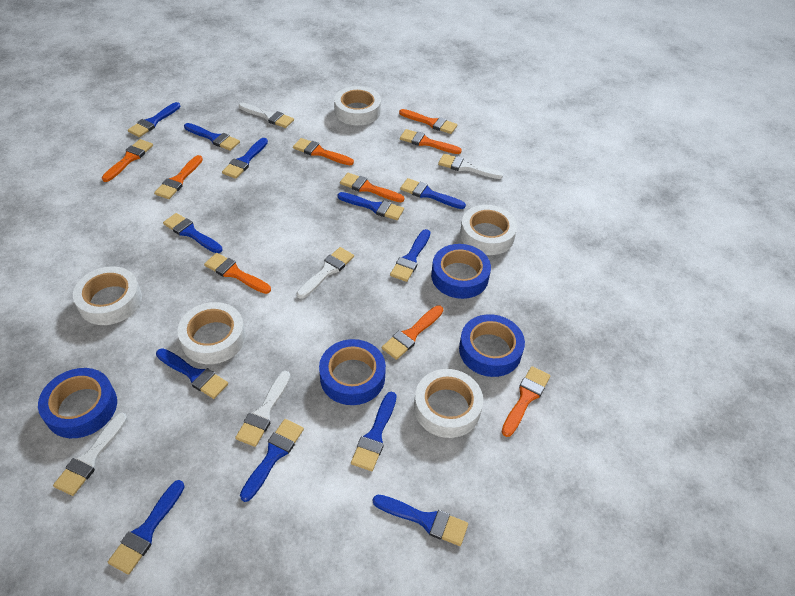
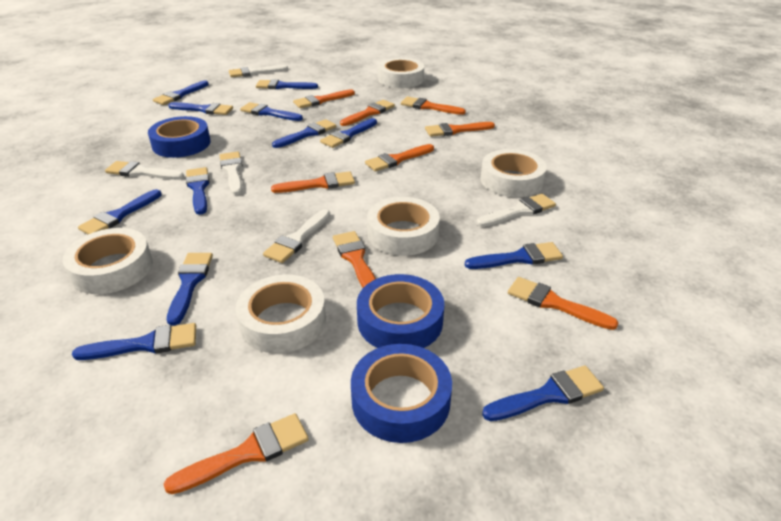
blue tape: [38,368,117,438] [319,339,386,405] [431,244,491,299] [459,314,525,377] = 4 -> [148,116,211,158] [351,344,452,443] [357,274,444,348] = 3

